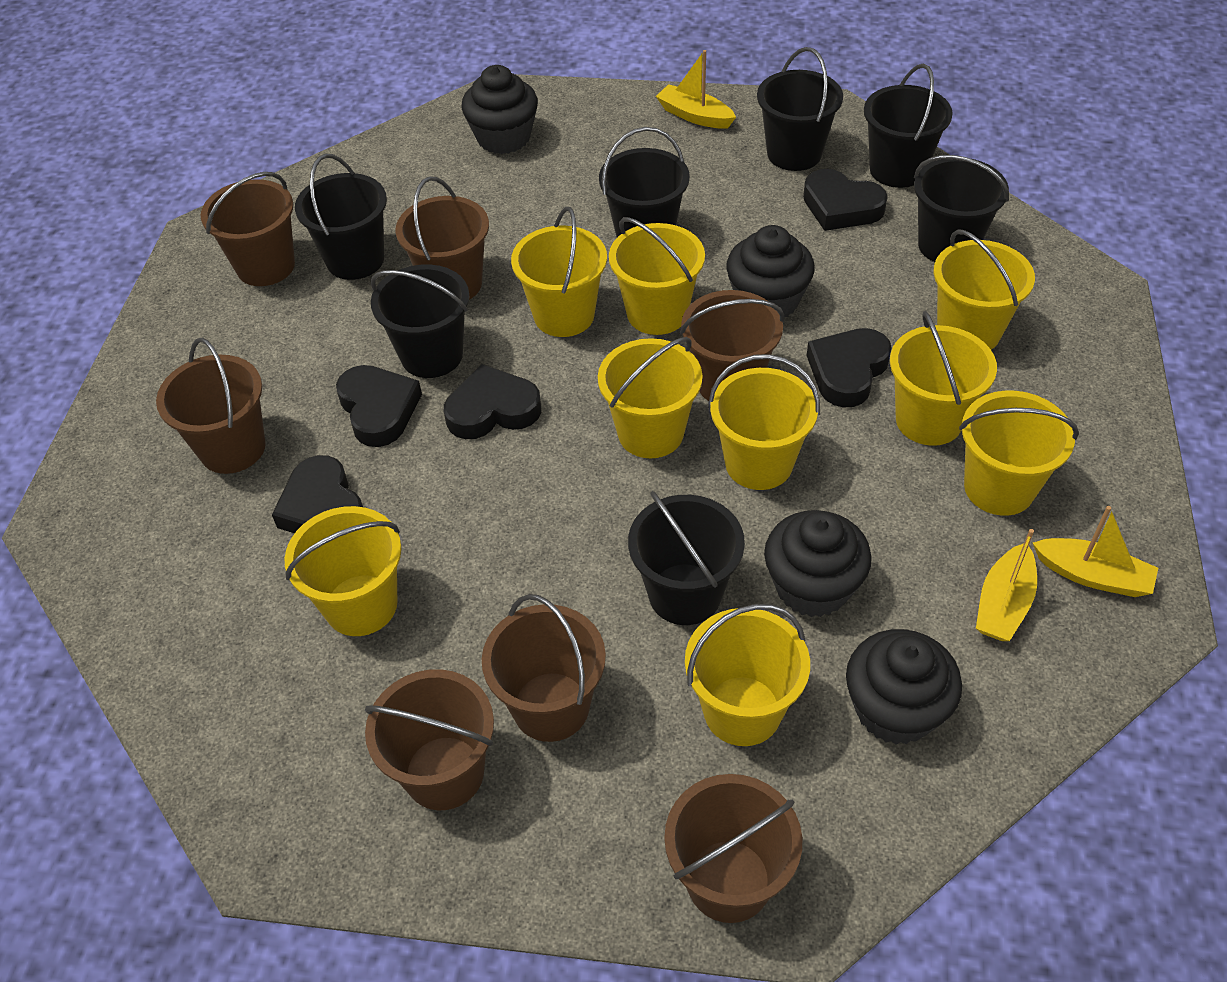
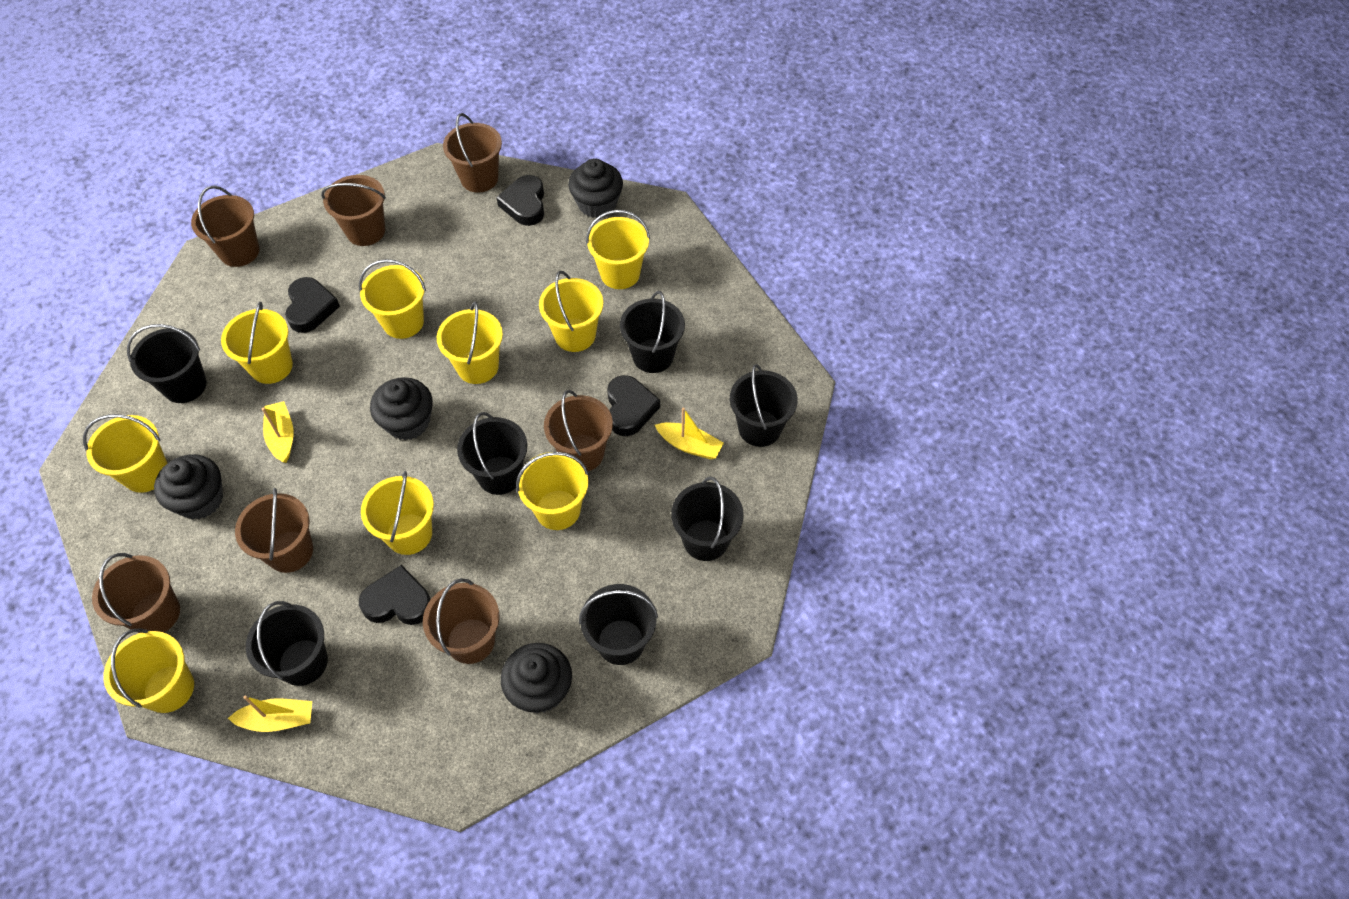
black heart: [272,455,363,533] [336,365,422,447] [444,364,541,439] [803,169,888,231] [807,328,892,407] = 5 -> [285,277,340,333] [359,565,431,625] [496,175,544,226] [607,375,660,436] = 4

